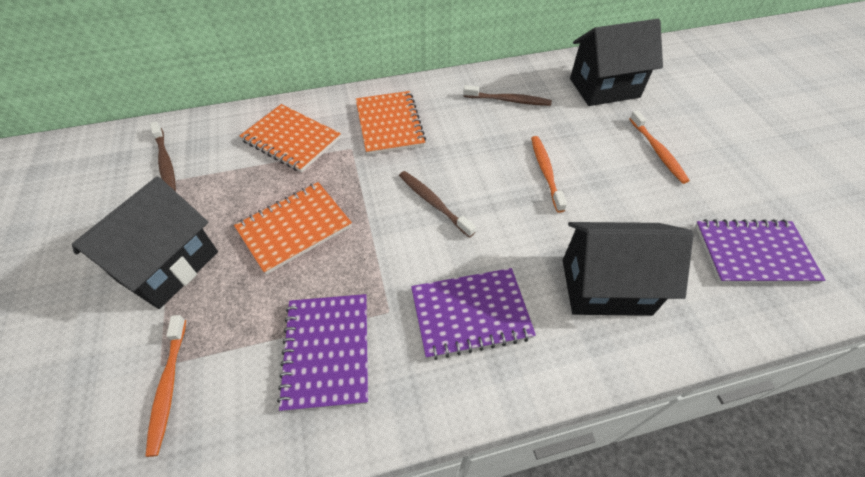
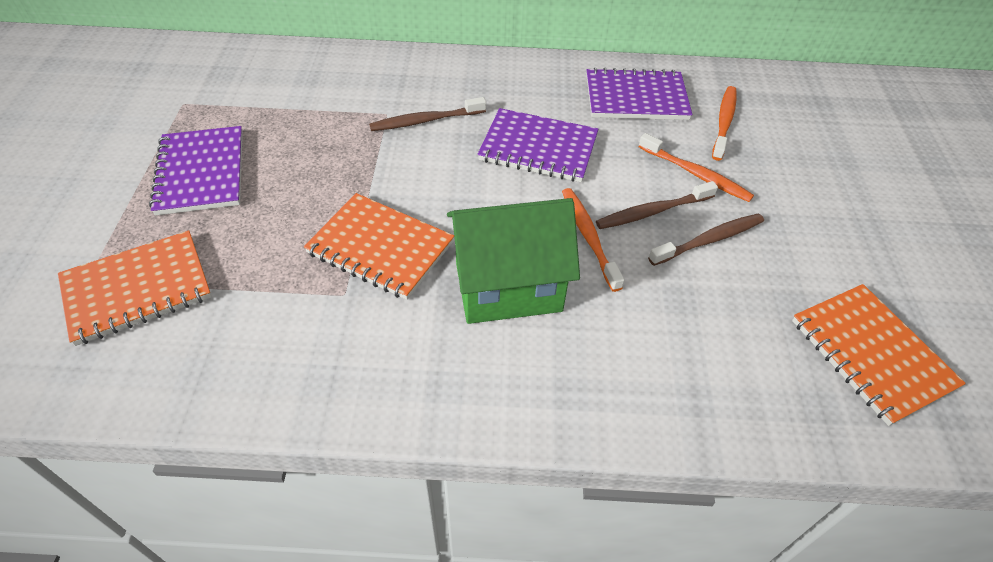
black house: [72,176,218,309] [563,222,694,316] [570,19,663,106] = 3 -> none = 0
green house: none = 0 -> [447,198,580,324] = 1

